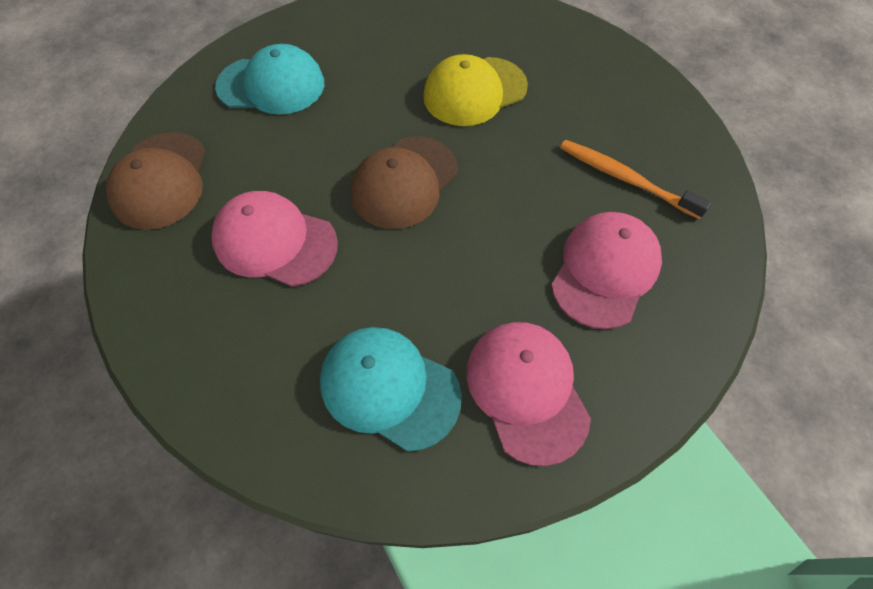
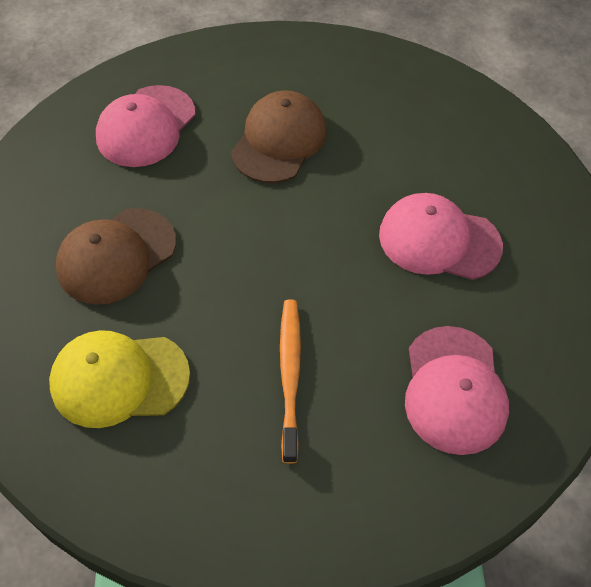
turquoise cap: [215,44,324,115] [320,327,462,452] = 2 -> none = 0

